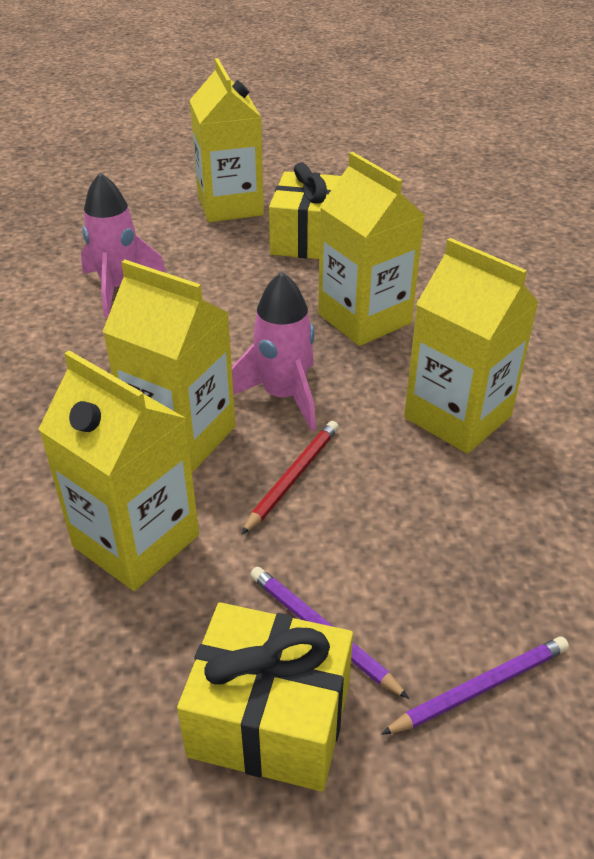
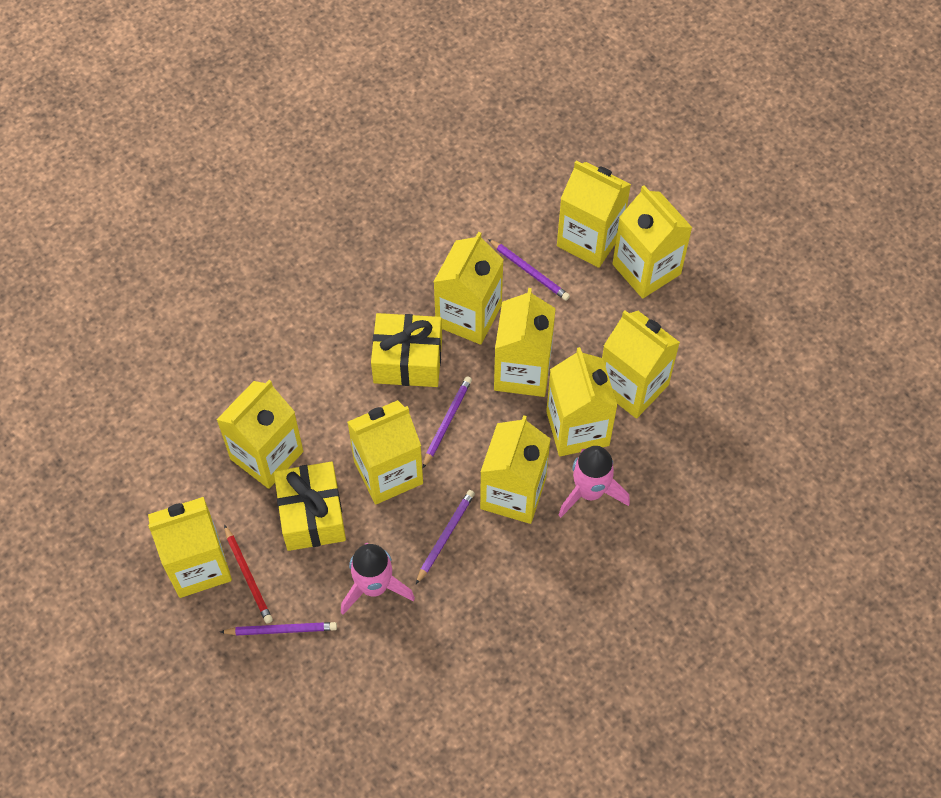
purple pencil: [250,567,409,699] [381,636,569,735] = 2 -> [221,622,337,636] [416,490,475,584] [423,376,472,468] [488,239,570,301] = 4
yellow carton: [38,350,199,591] [103,260,236,473] [190,58,264,222] [318,152,425,346] [404,238,539,454] = 5 -> [148,497,232,598] [216,380,303,489] [347,400,423,505] [434,231,504,345] [480,415,551,524] [494,288,556,397] [546,347,617,456] [557,160,631,268] [602,310,680,419] [612,185,693,299] = 10

